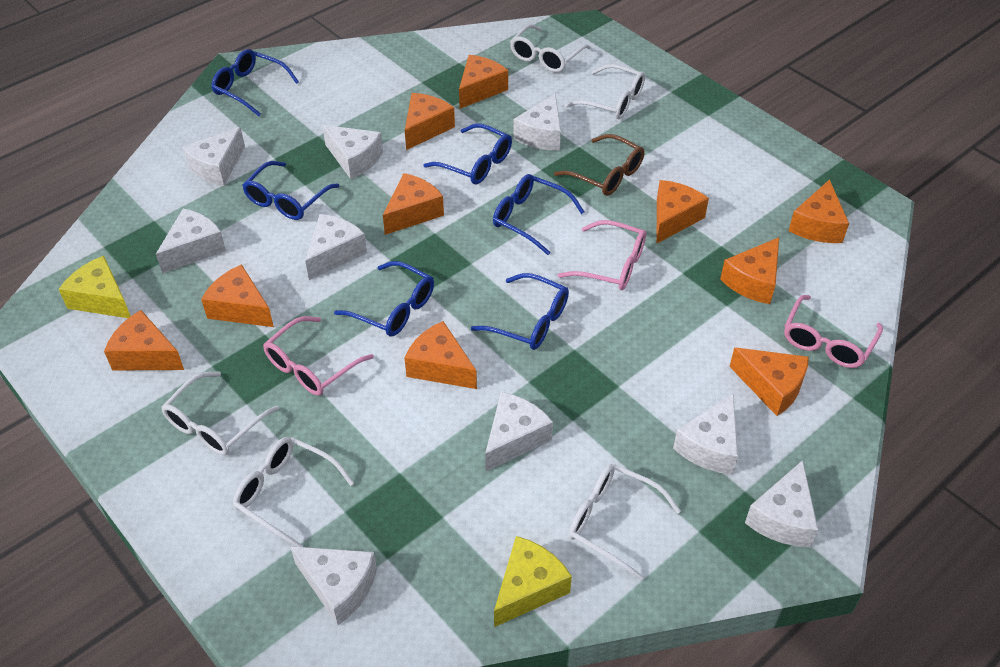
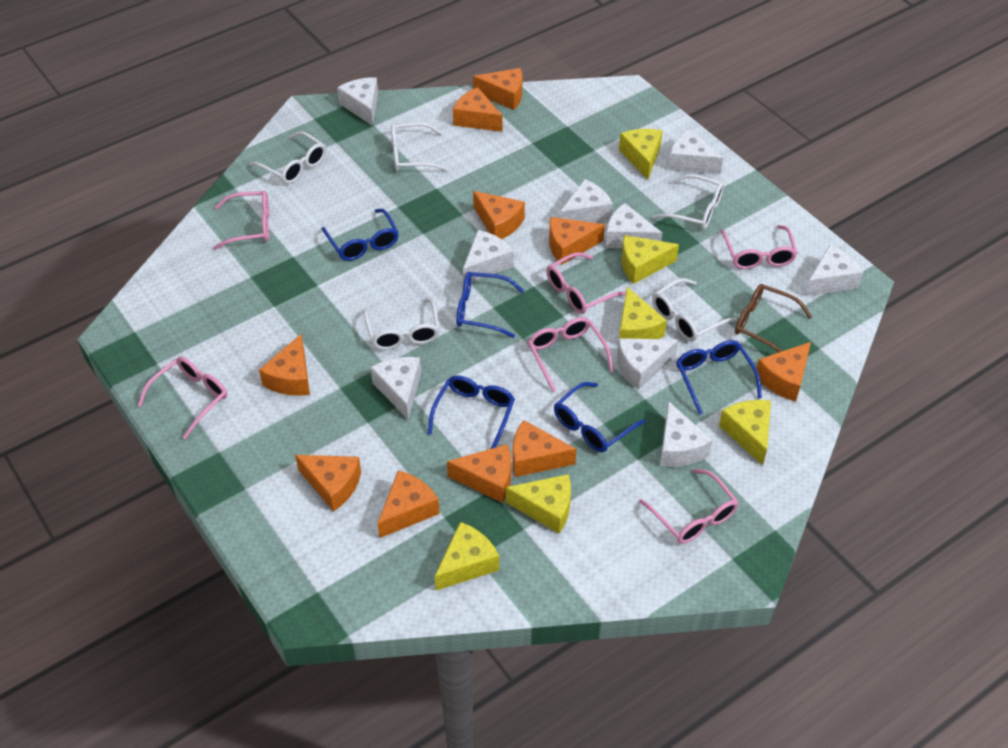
blue glasses: [211,49,299,116] [242,161,339,220] [334,261,434,336] [424,123,512,185] [471,273,569,350] [493,174,584,255] = 6 -> [322,209,399,261] [428,376,515,449] [456,272,524,338] [554,382,646,452] [676,340,762,415] = 5
pink glasses: [263,316,374,396] [558,220,646,290] [784,295,883,368] = 3 -> [137,357,227,439] [213,191,269,250] [528,317,614,392] [546,252,626,314] [639,469,739,544] [721,225,797,269] = 6
yellow cheese: [59,256,130,318] [494,536,572,627] = 2 -> [435,522,499,590] [506,474,571,534] [619,129,663,179] [619,287,667,339] [621,235,679,284] [719,400,771,465] = 6

